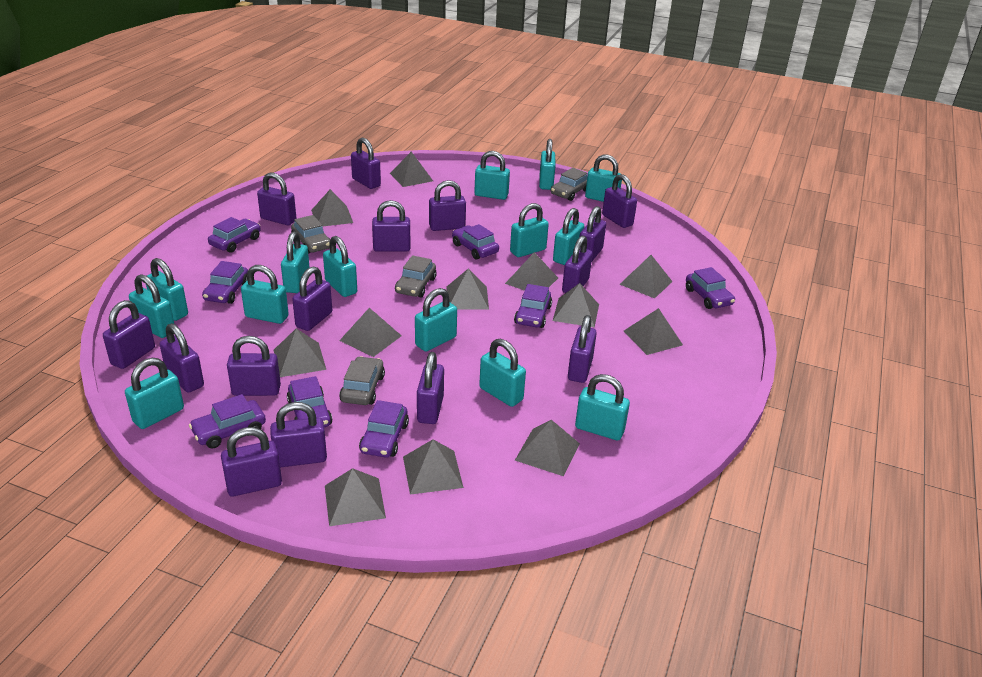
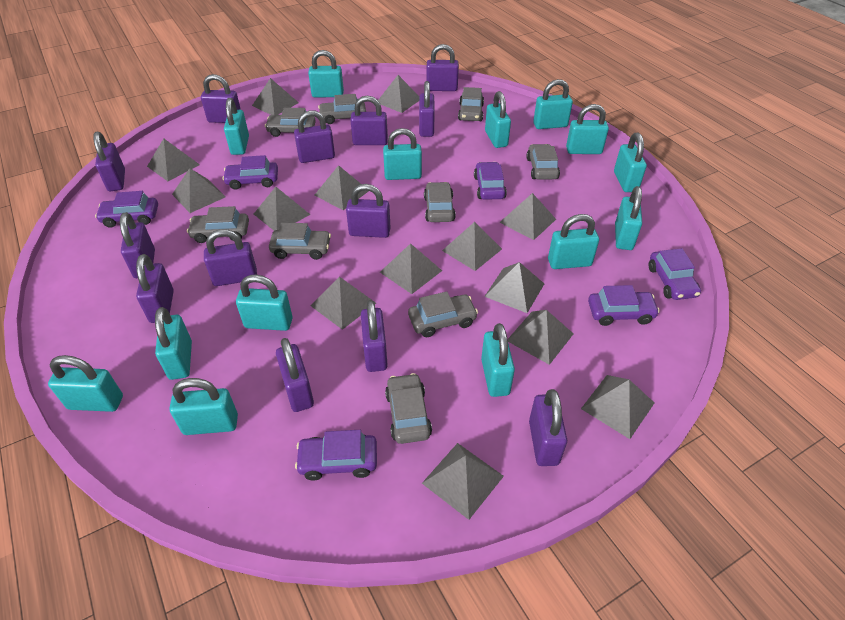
grey car: [291,215,330,254] [339,356,385,405] [395,255,437,297] [551,168,587,201] = 4 -> [187,206,249,243] [265,108,316,137] [269,223,331,260] [318,94,366,124] [385,373,432,444] [408,291,478,337] [424,182,456,222] [458,87,484,121] [526,144,560,180] = 9
grey pyramid: [274,329,326,377] [311,189,353,227] [325,468,386,526] [339,308,402,357] [390,152,433,187] [403,439,464,495] [446,268,489,310] [505,252,558,291] [515,420,580,476] [553,283,599,327] [619,255,673,299] [624,308,683,355] = 12 -> [147,138,200,181] [172,168,226,213] [252,78,299,115] [254,187,310,230] [311,277,376,330] [315,165,369,210] [378,75,419,113] [380,243,442,294] [422,443,504,520] [442,222,502,271] [484,262,544,313] [499,193,556,240] [507,310,574,365] [581,375,654,439] = 14
purple car: [189,394,266,449] [202,261,248,304] [208,217,261,253] [287,376,332,427] [359,400,409,458] [452,224,499,259] [514,284,552,328] [686,267,735,309] = 8 -> [95,191,158,228] [223,155,278,190] [295,430,377,480] [474,162,507,200] [588,285,660,326] [649,248,701,300] = 6
purple padlock: [103,300,155,369] [159,323,204,393] [221,427,282,497] [227,336,281,396] [257,172,296,225] [270,402,327,467] [292,266,332,331] [351,137,381,189] [372,200,411,252] [417,352,444,424] [429,180,466,231] [562,235,593,293] [568,315,597,383] [580,206,606,261] [602,174,637,228] = 15 -> [93,132,125,191] [120,212,155,278] [136,254,174,323] [201,74,241,123] [204,229,257,286] [276,338,314,412] [294,110,335,163] [346,184,391,238] [350,96,388,145] [361,300,388,372] [419,81,435,137] [426,44,459,91] [529,389,567,466] = 13

